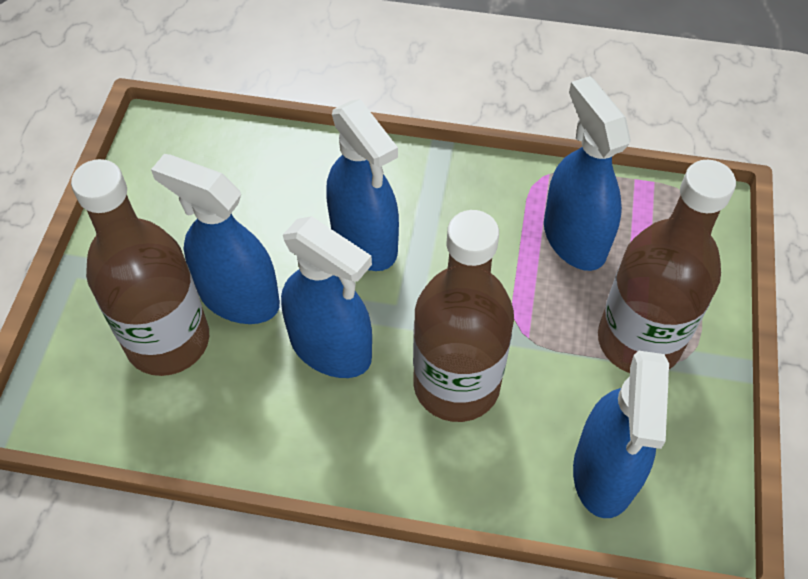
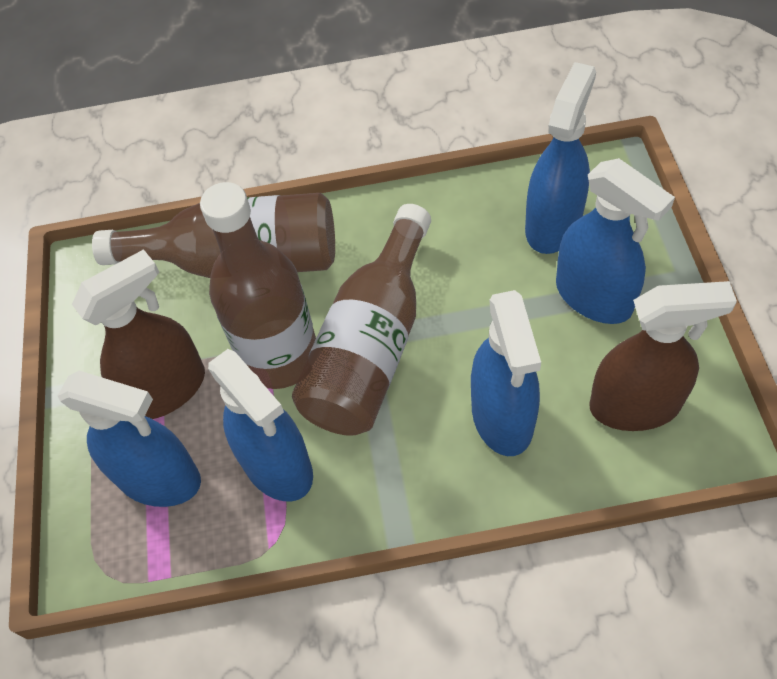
brown spray bottle: none = 0 -> [72,249,205,419] [590,281,737,431] = 2

